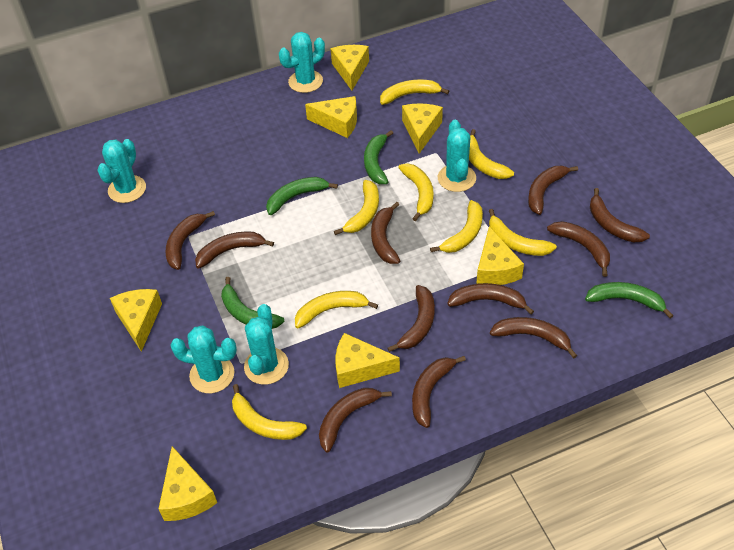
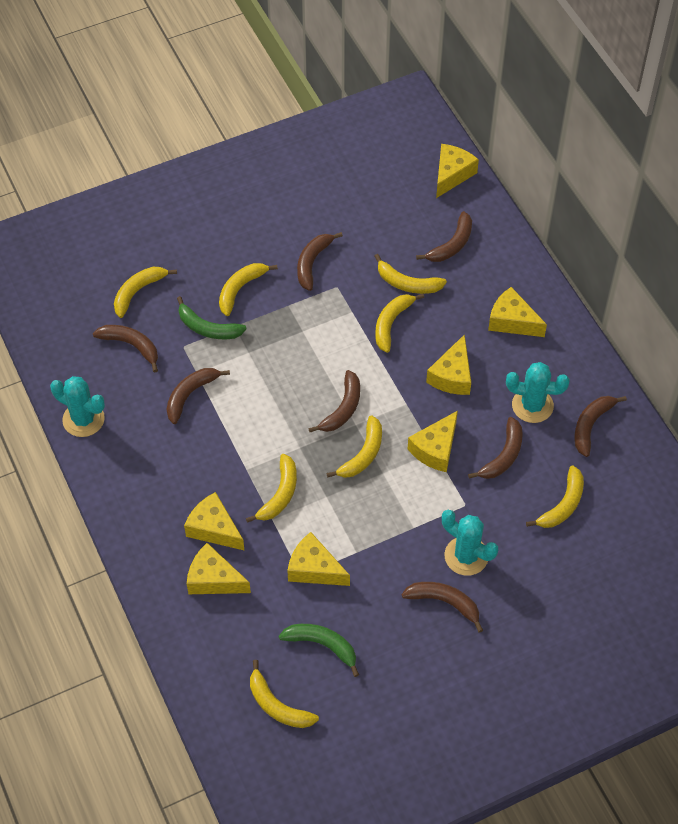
brown banana: [166,211,215,270] [195,231,274,269] [319,388,392,452] [371,202,400,264] [387,285,435,352] [412,356,466,428] [447,283,534,314] [490,317,577,358] [528,166,578,215] [547,221,610,277] [590,188,650,243] = 11 -> [93,325,158,373] [166,368,230,424] [297,232,343,291] [308,370,360,432] [402,582,483,633] [416,211,472,262] [468,417,523,479] [574,396,627,457] = 8
green banana: [221,277,285,329] [266,177,338,215] [364,130,393,184] [585,282,674,319] = 4 -> [177,296,247,339] [279,624,359,677] = 2
turquoise cactus: [97,139,146,203] [170,326,237,393] [244,304,289,385] [279,32,325,93] [438,120,476,192] = 5 -> [50,376,105,437] [442,510,498,576] [506,362,570,423] = 3

